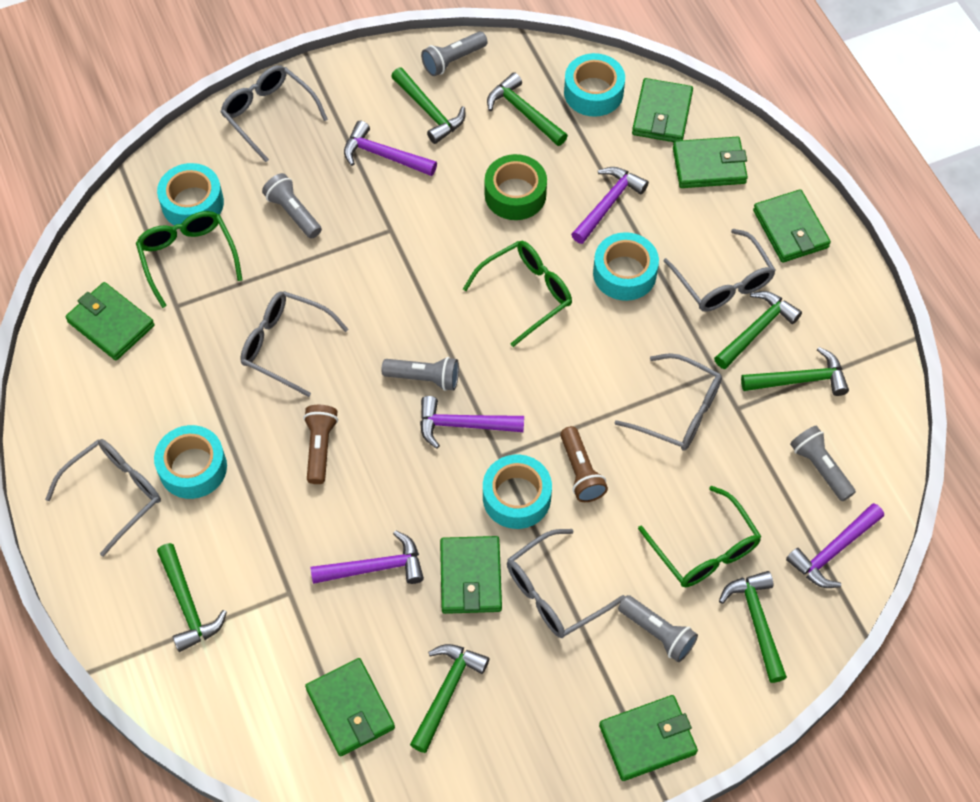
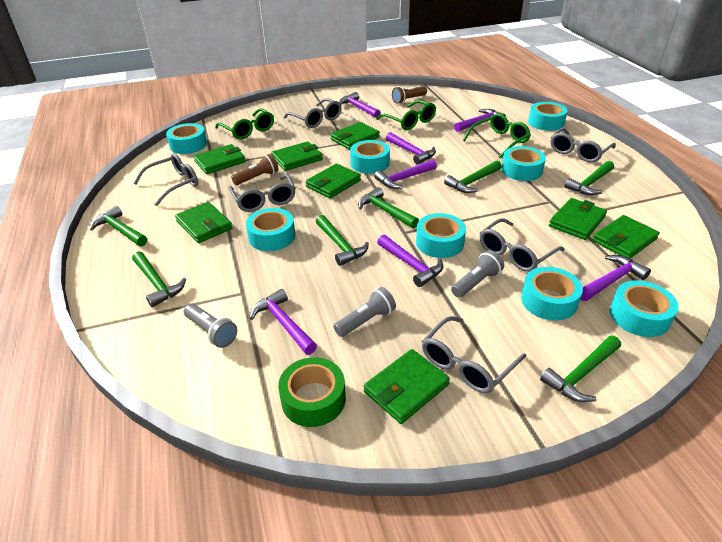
green wallet: [65,282,155,360] [305,658,395,756] [440,536,502,614] [599,695,698,781] [632,78,693,142] [673,137,748,188] [753,189,831,263] = 7 -> [175,202,233,243] [193,144,246,174] [271,141,323,171] [305,164,361,199] [330,122,380,150] [364,349,450,424] [549,198,607,240] [592,215,660,259] = 8
grey flashlight: [262,173,322,239] [381,357,459,391] [421,31,488,76] [618,595,698,662] [790,426,856,501] = 5 -> [184,303,237,348] [334,287,396,337] [451,250,504,298] = 3
purple hammer: [310,531,424,584] [344,121,437,176] [420,396,524,449] [571,167,649,244] [786,503,884,588] = 5 -> [250,289,317,355] [339,92,381,118] [374,160,437,189] [377,235,443,287] [386,132,436,165] [454,109,506,132] [581,255,651,301] = 7
turquoise tape: [154,425,227,499] [157,163,224,226] [483,455,552,529] [564,53,625,117] [593,232,659,301] = 5 -> [166,123,207,154] [246,208,295,251] [350,140,390,174] [416,213,466,258] [501,146,546,181] [521,267,583,321] [528,102,568,131] [610,280,679,337] = 8

